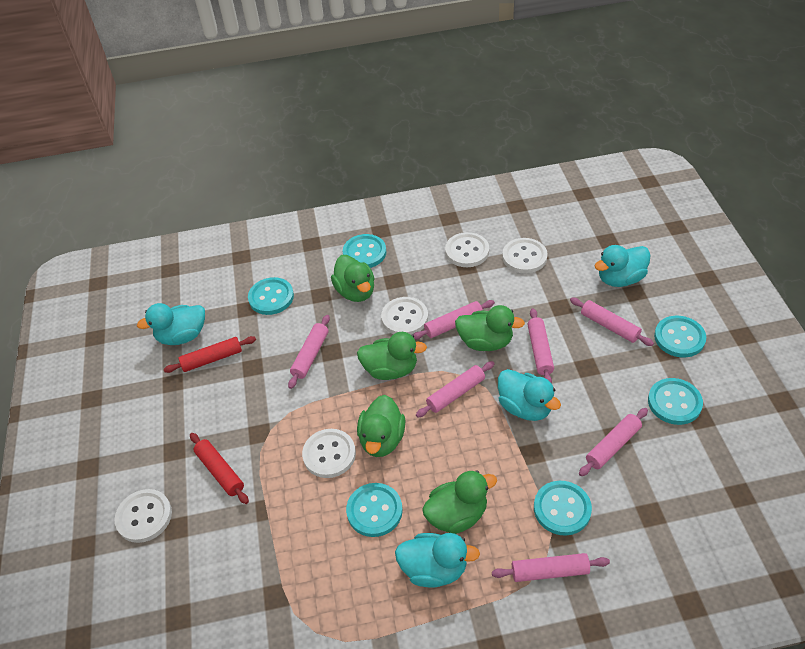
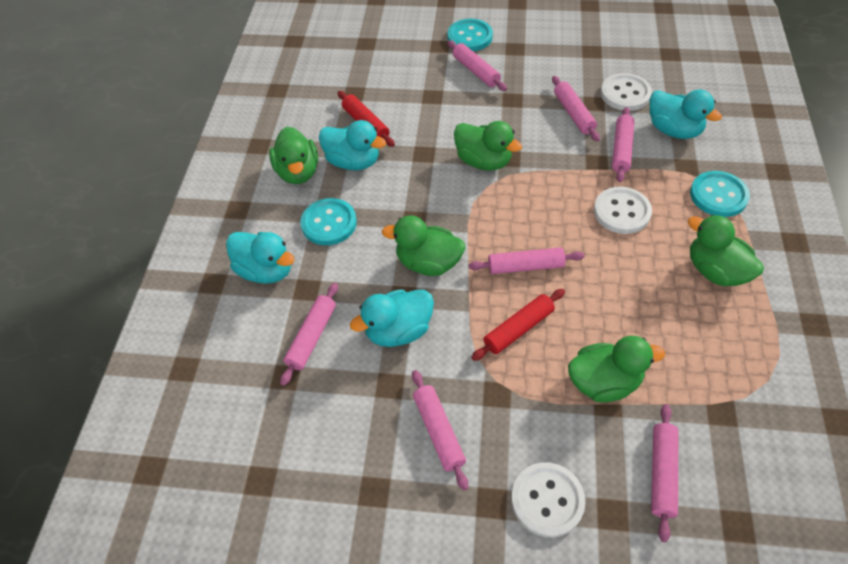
turquoise button: [248,277,294,315] [343,234,386,268] [346,483,403,537] [534,481,592,536] [648,378,703,425] [654,316,706,357] = 6 -> [300,198,357,245] [447,19,493,51] [690,171,750,217] = 3
white button: [114,489,172,543] [302,429,356,478] [381,297,428,335] [445,232,489,267] [502,238,548,274] = 5 -> [511,462,585,538] [594,187,652,234] [601,73,652,111] = 3

